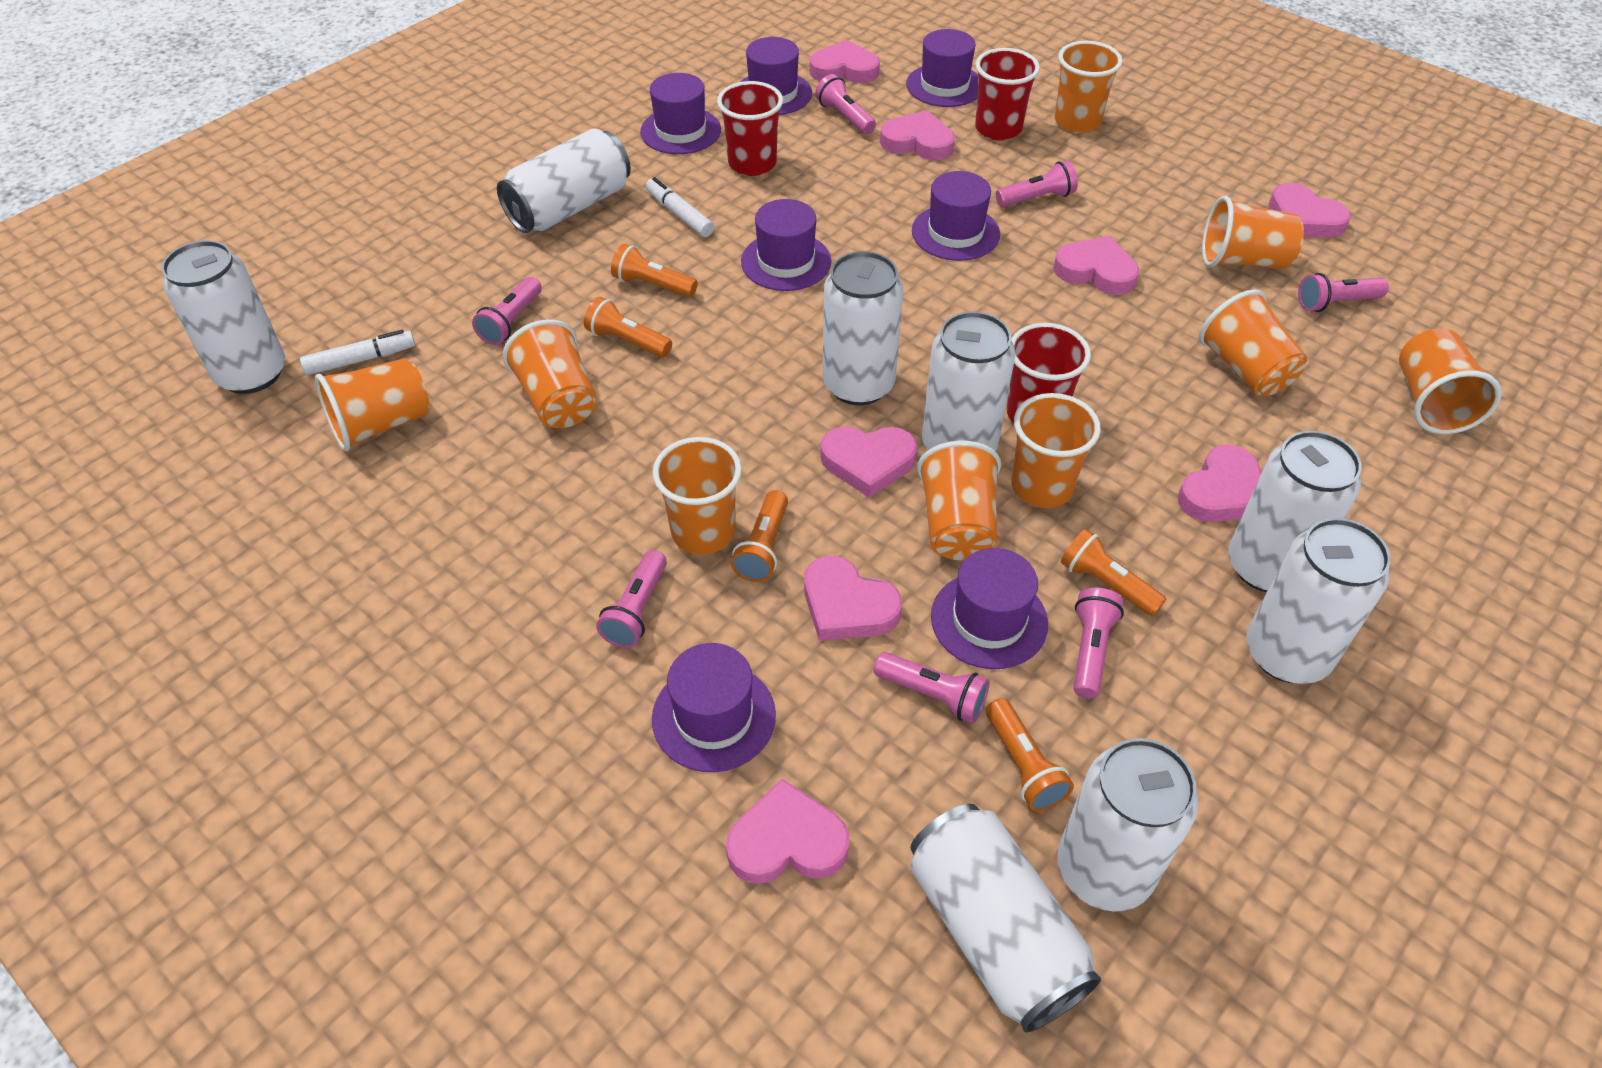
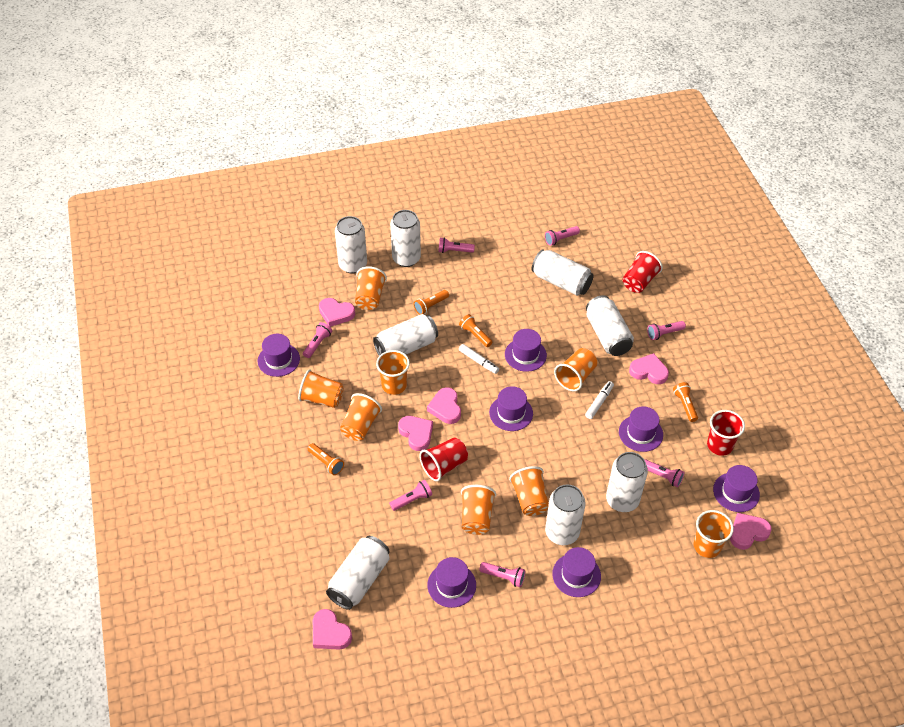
orange cup: [315,358,430,451] [503,319,597,428] [652,437,742,555] [917,441,1001,560] [1011,393,1101,508] [1055,41,1123,133] [1199,289,1307,396] [1202,196,1304,269] [1399,328,1502,434] = 9 -> [298,369,344,408] [340,393,382,441] [355,266,387,310] [376,350,410,395] [461,485,496,535] [509,466,549,516] [554,348,597,391] [694,510,734,558] = 8
orange flashlight: [584,297,672,358] [611,244,698,297] [731,490,788,582] [986,698,1074,811] [1061,529,1166,616] = 5 -> [308,443,344,475] [414,290,449,315] [459,314,493,347] [673,382,698,422] = 4
pink heart: [726,779,849,884] [804,556,902,641] [809,40,880,83] [820,426,918,498] [880,110,955,160] [1053,236,1139,295] [1178,444,1261,522] [1269,182,1351,238] = 8 -> [313,609,352,650] [319,298,355,327] [398,416,433,451] [427,388,461,424] [629,353,669,384] [730,513,772,550] = 6

